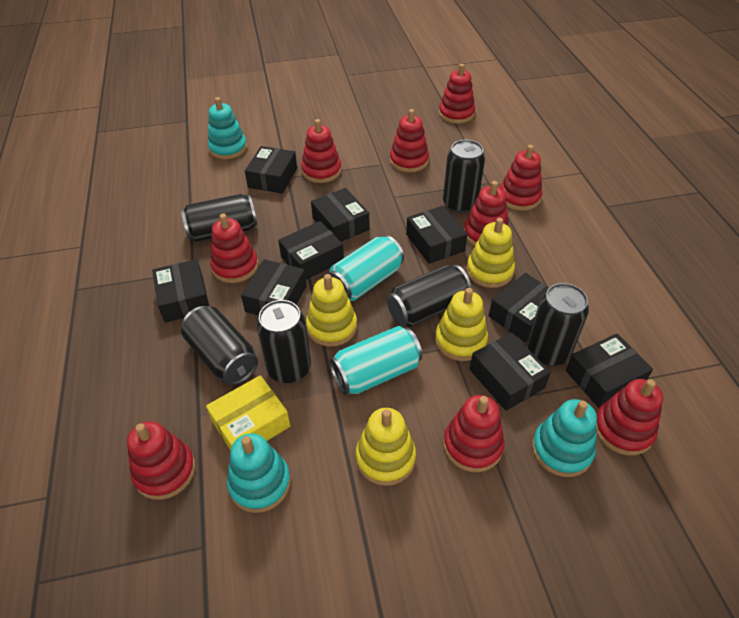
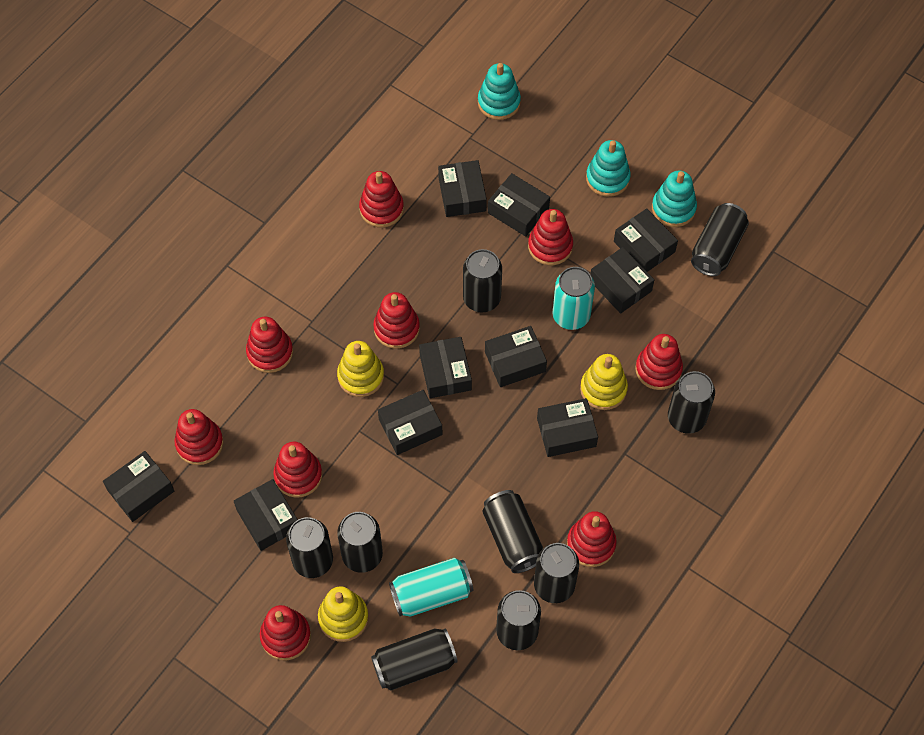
black box: [152,259,209,323] [241,259,307,315] [245,146,297,193] [278,221,344,279] [311,188,369,242] [406,206,468,264] [470,332,551,411] [489,273,549,342] [566,333,653,408] = 9 -> [103,451,174,522] [234,479,298,551] [378,390,442,455] [419,337,472,398] [438,160,487,217] [485,326,547,387] [488,173,550,237] [537,398,598,457] [590,247,654,314] [614,208,678,272] = 10
black can: [181,194,257,242] [181,306,258,385] [256,300,311,383] [387,265,471,327] [443,140,485,213] [527,283,589,366] = 6 -> [286,517,333,578] [337,512,383,573] [371,628,458,690] [463,249,502,312] [482,490,543,573] [496,590,541,650] [534,543,579,603] [668,371,715,434] [691,203,749,276] = 9
yellow box: [206,375,290,451] = 1 -> none = 0
yellow stacking toy: [306,274,357,347] [356,408,416,486] [435,288,488,361] [466,218,515,288] = 4 -> [318,586,369,642] [337,341,384,397] [580,354,628,410] = 3

